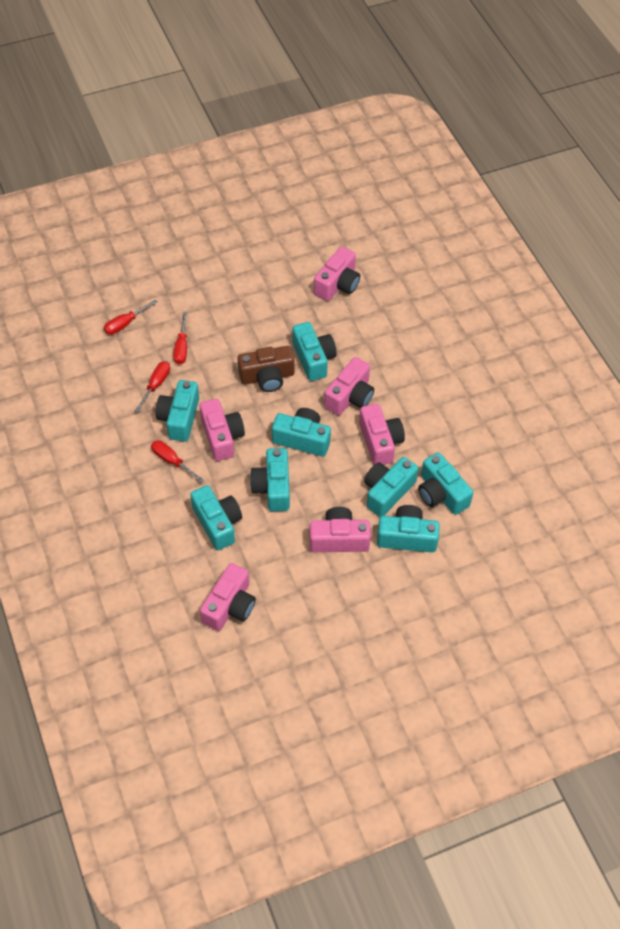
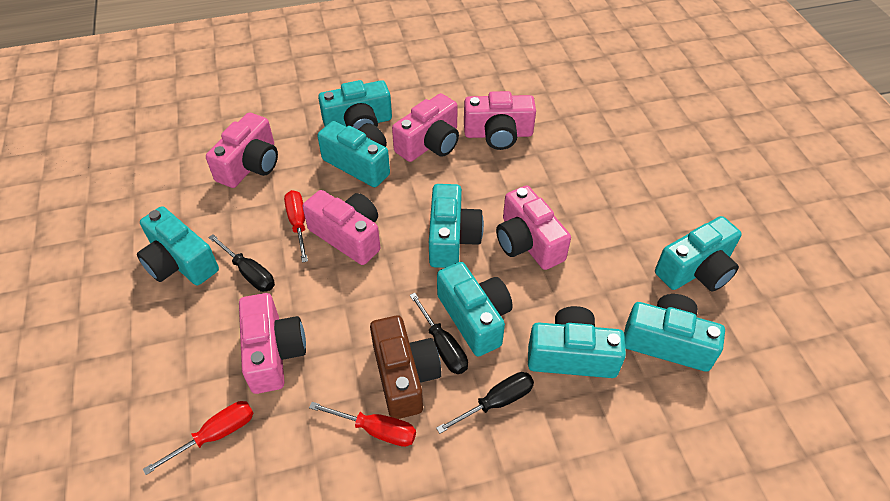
black screwdriver: none = 0 -> [208,234,275,292] [409,293,468,374] [436,372,534,434] = 3
red screwdriver: [104,299,158,335] [135,361,170,412] [151,440,204,482] [173,313,187,365] = 4 -> [143,401,254,475] [284,190,308,263] [309,402,416,447] = 3

